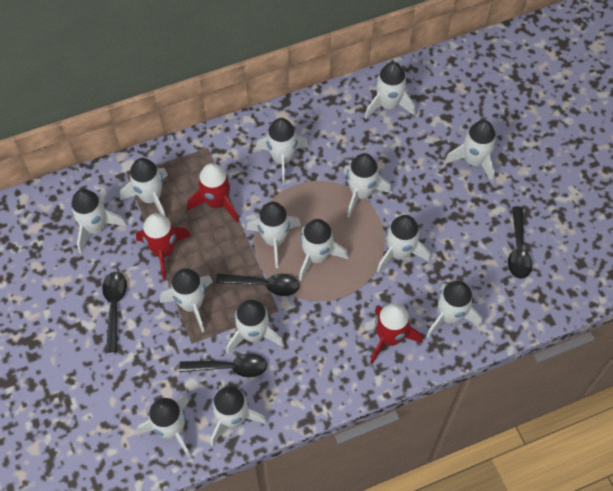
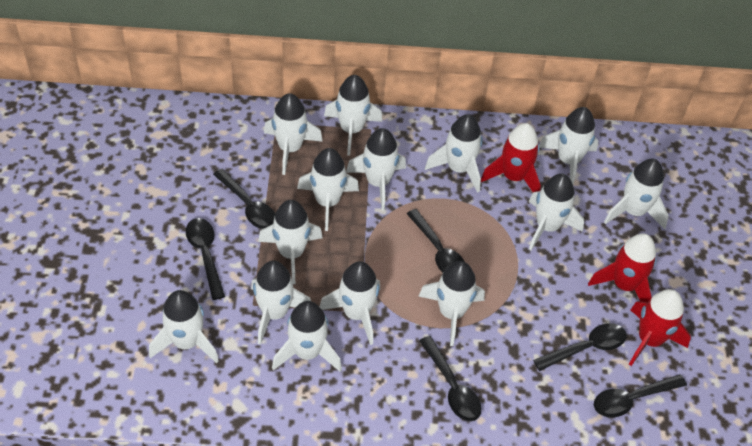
black spoon: [102,272,127,352] [179,353,267,378] [216,273,300,296] [508,207,532,279] = 4 -> [186,218,225,300] [213,169,275,229] [406,209,465,273] [420,336,482,421] [533,323,627,371] [594,374,687,417] = 6

